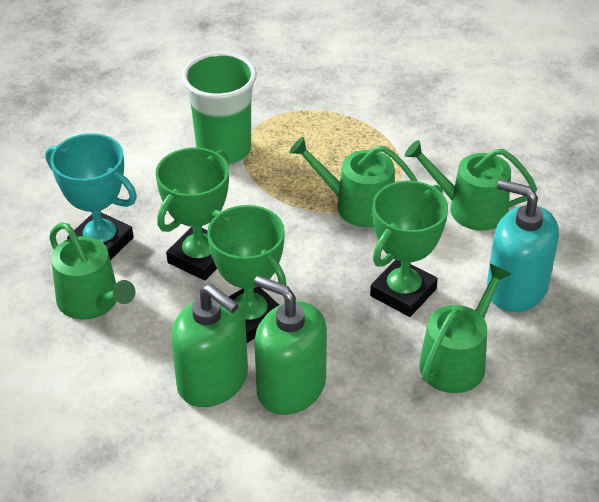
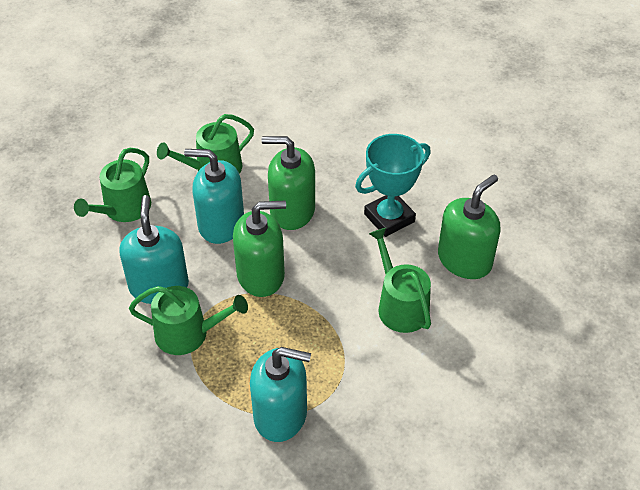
green cup: [182,52,257,165] = 1 -> none = 0
green soap dispenser: [171,284,248,407] [254,275,327,415] = 2 -> [233,201,286,297] [262,136,315,230] [438,174,501,279] = 3
green trophy: [155,148,229,280] [207,205,287,343] [370,181,448,317] = 3 -> none = 0
turquoise soap dispenser: [487,179,559,312] = 1 -> [119,195,189,304] [184,149,244,244] [250,347,311,442] = 3

